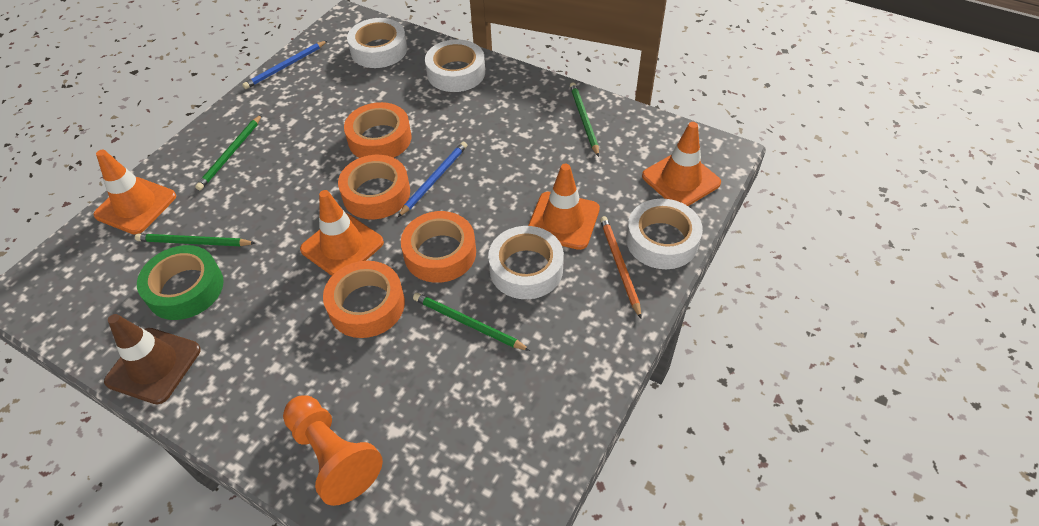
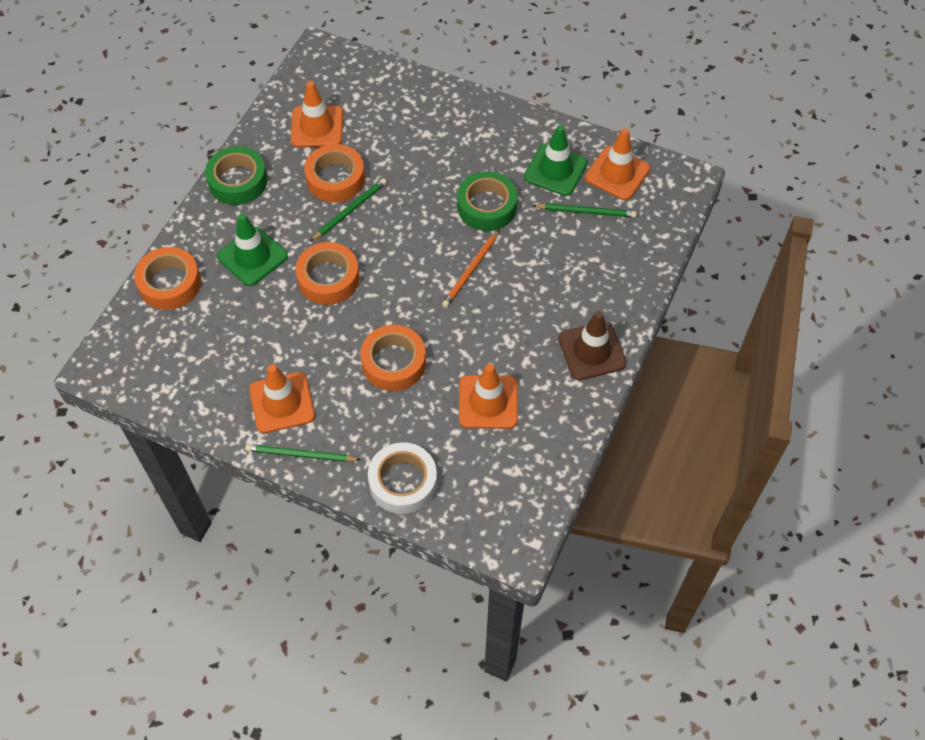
blue pencil: [242,40,328,89] [398,142,467,217] = 2 -> none = 0
green pencil: [135,234,255,246] [195,114,262,190] [413,293,531,351] [570,82,599,157] = 4 -> [245,444,361,462] [310,178,387,242] [532,203,637,218] = 3
green tape: [137,245,224,320] = 1 -> [205,146,268,205] [457,171,517,231] = 2
green traffic cone: none = 0 -> [217,214,288,286] [524,125,588,196] = 2
orange pawn: [283,395,383,506] = 1 -> none = 0
white tape: [347,18,407,68] [425,39,485,92] [488,226,564,299] [626,198,703,269] = 4 -> [368,442,437,514] = 1

